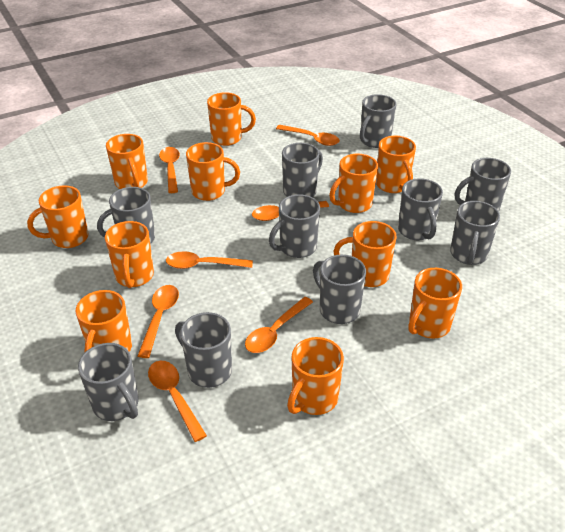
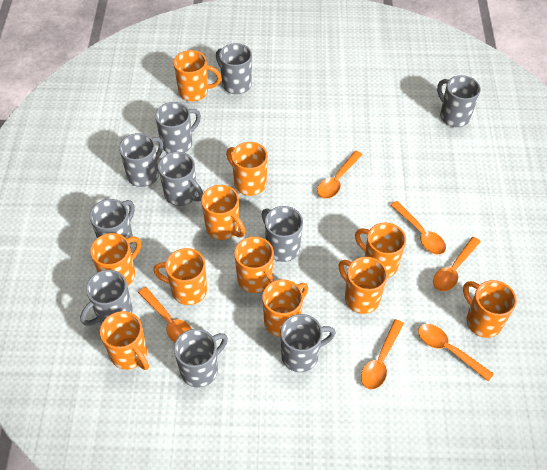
orange spoon: [138,285,179,358] [148,361,207,442] [159,147,180,193] [166,251,253,269] [245,297,313,353] [252,201,329,221] [276,125,340,146] = 7 -> [138,287,192,343] [317,151,363,199] [361,319,404,390] [391,201,446,255] [418,324,494,381] [433,237,481,291] = 6

